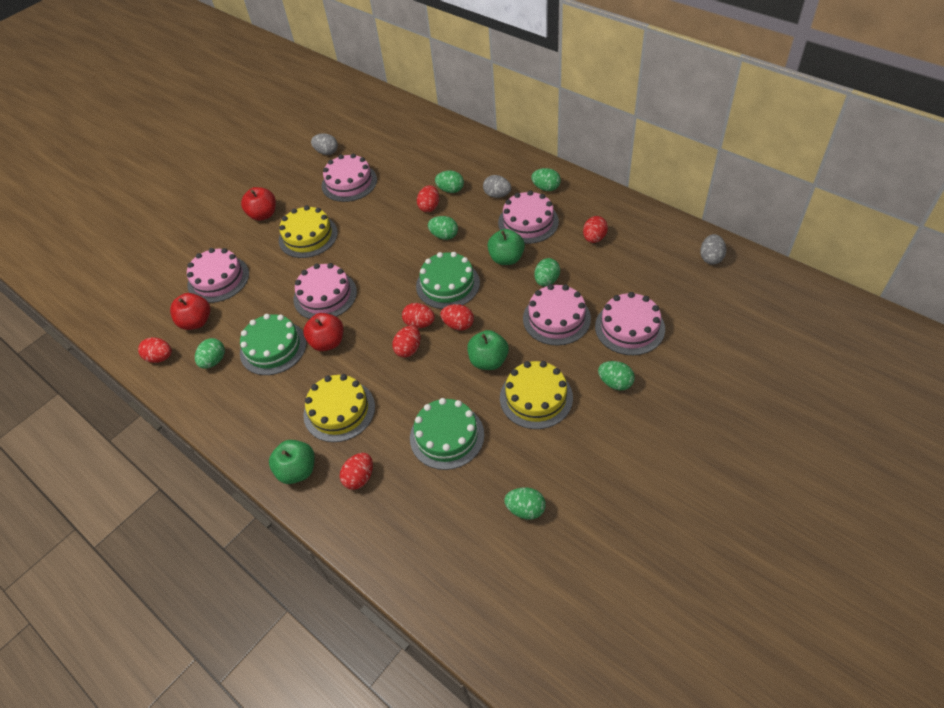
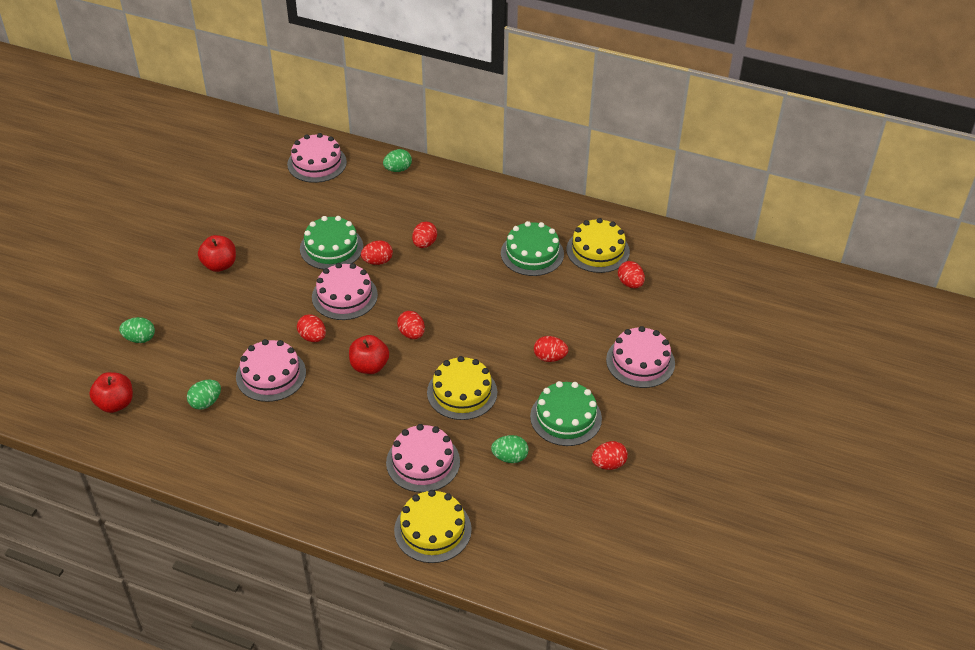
green apple: [269,440,315,484] [467,330,509,370] [487,229,525,265] = 3 -> none = 0
green egg: [195,338,225,369] [428,216,458,240] [435,170,464,193] [504,487,546,520] [531,168,561,191] [534,258,560,286] [598,361,635,390] = 7 -> [119,317,155,343] [187,380,221,410] [383,149,412,172] [491,435,528,463] = 4
grey egg: [311,133,338,155] [483,175,511,198] [700,234,726,265] = 3 -> none = 0
pink cake: [187,248,249,303] [294,263,357,319] [322,154,377,202] [498,190,559,244] [523,284,591,346] [595,292,665,355] = 6 -> [236,339,306,402] [287,133,347,183] [312,263,378,320] [386,424,460,492] [606,326,675,388] = 5

